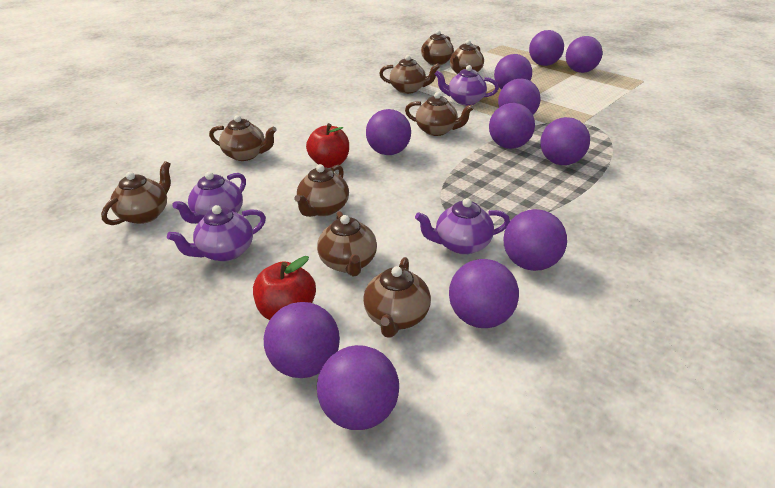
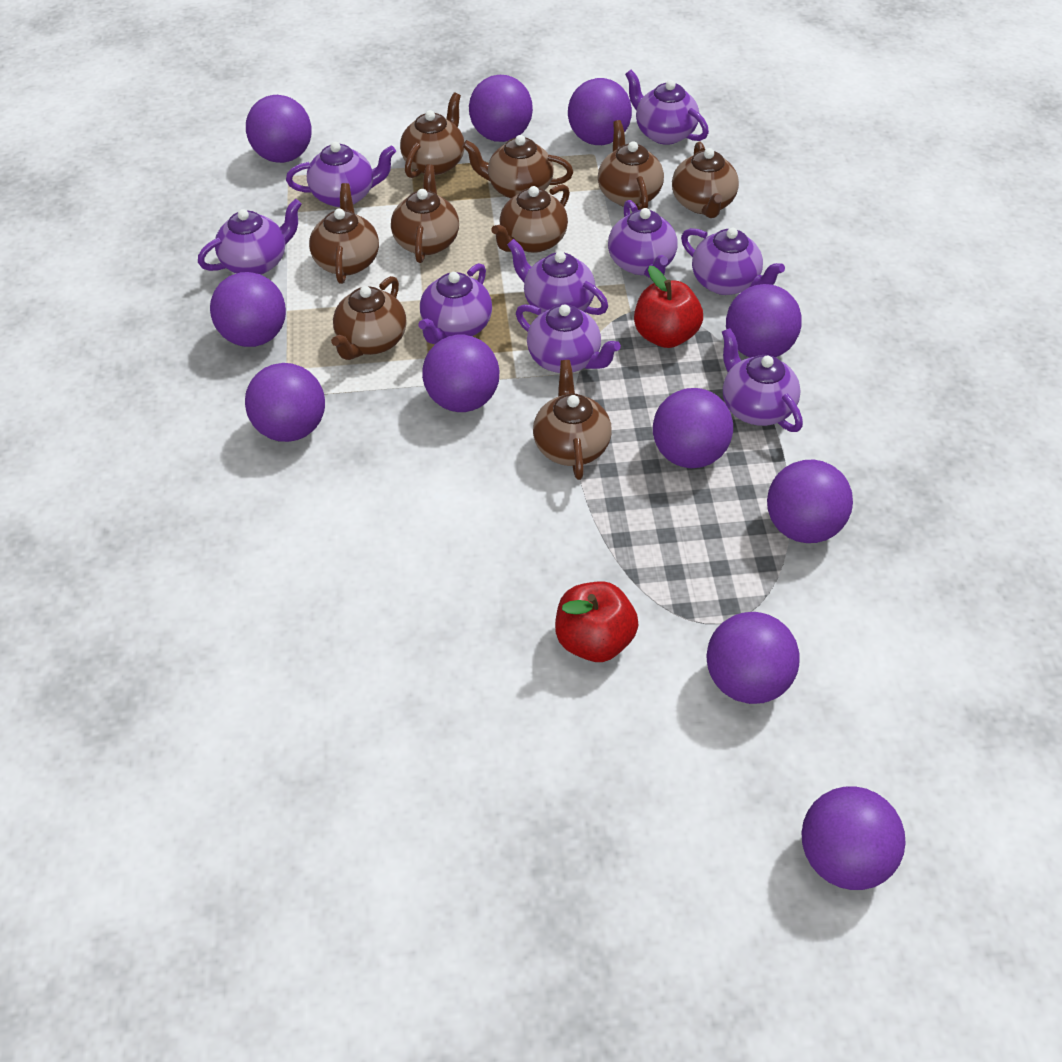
purple teapot: [167,205,266,261] [172,172,246,224] [415,198,510,255] [435,65,499,105] = 4 -> [198,199,302,275] [286,142,396,207] [419,263,492,344] [507,239,608,315] [516,304,621,373] [608,200,677,278] [625,70,709,145] [681,228,785,295] [722,328,803,432] = 9

